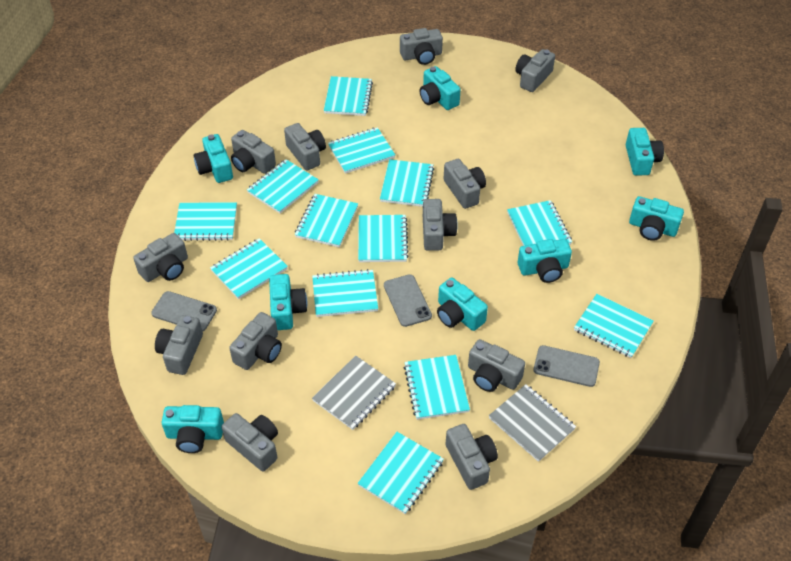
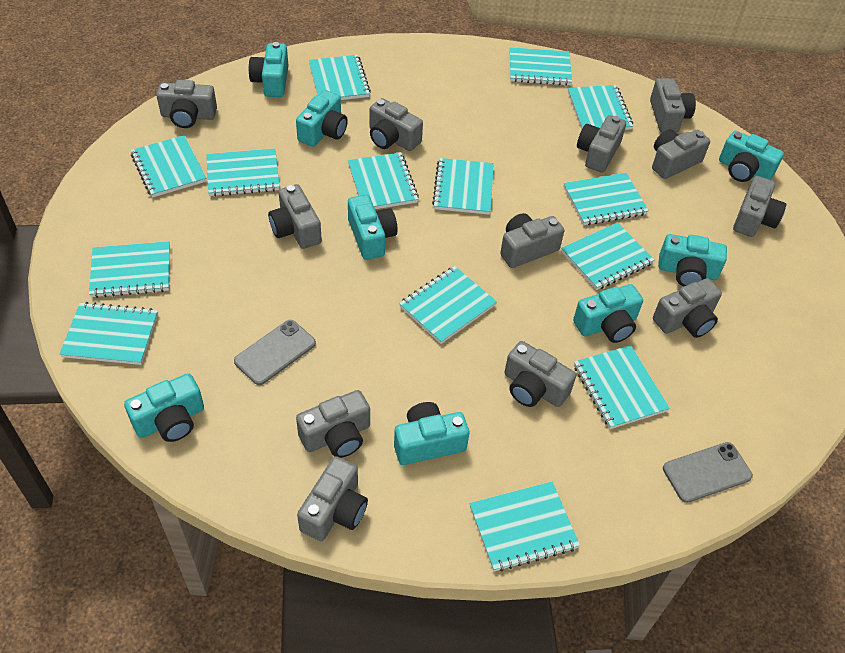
grey notebook: [312,355,396,430] [489,384,576,462] = 2 -> none = 0
grey phone: [151,291,217,332] [384,274,432,327] [533,345,600,387] = 3 -> [234,320,316,385] [663,442,753,503] = 2
turquoise notebook: [174,202,237,241] [210,238,288,299] [247,159,319,213] [295,194,358,247] [312,269,378,317] [324,76,373,116] [328,127,395,174] [358,215,409,262] [358,432,444,514] [380,159,434,207] [404,355,470,420] [507,200,572,246] [574,294,654,358] = 13 -> [60,302,158,365] [89,241,170,298] [131,135,206,198] [206,148,280,197] [309,55,371,100] [348,152,419,209] [399,266,497,344] [432,158,494,215] [469,482,580,572] [510,47,572,86] [561,223,654,290] [564,173,649,225] [568,85,633,130] [574,345,670,429] = 14

